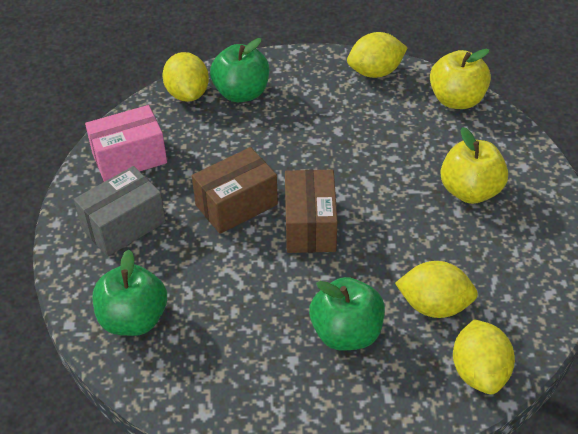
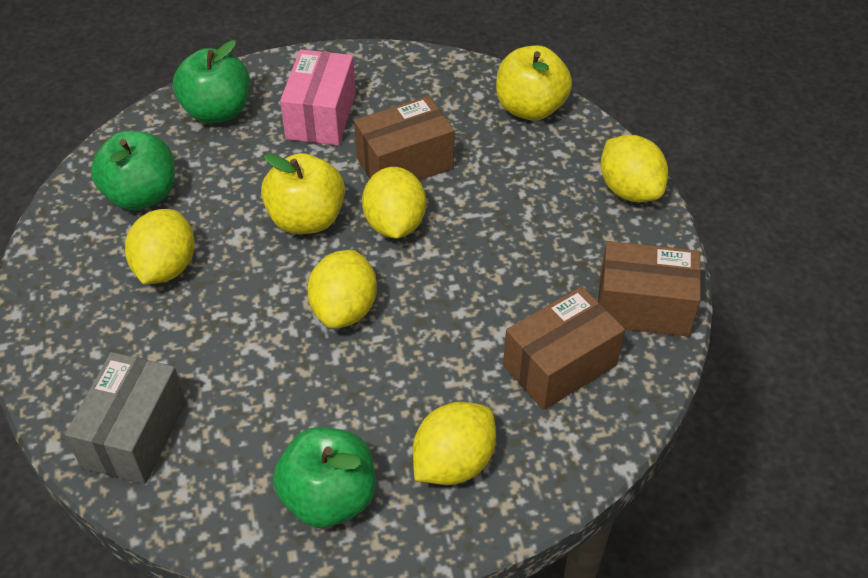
brown box: [192,147,278,234] [285,170,338,253] = 2 -> [354,96,454,180] [503,286,625,410] [598,241,701,337] = 3
yellow lemon: [162,52,209,102] [347,32,407,78] [395,261,478,318] [453,319,515,394] = 4 -> [125,209,195,284] [307,250,377,329] [362,167,426,239] [413,402,496,485] [601,135,668,202] = 5

